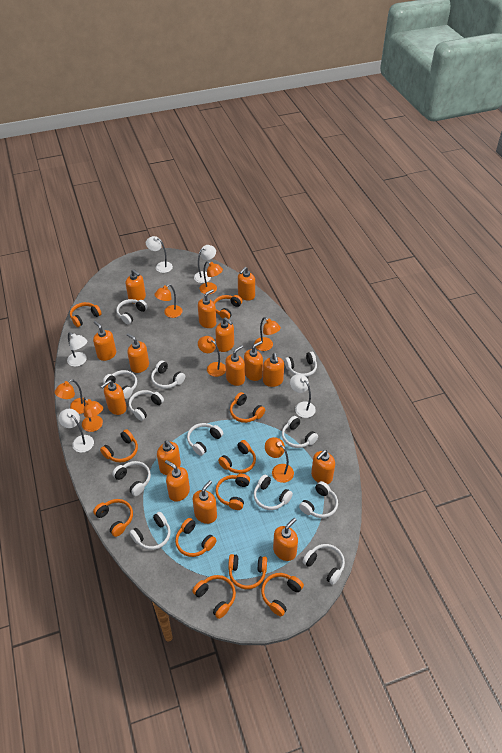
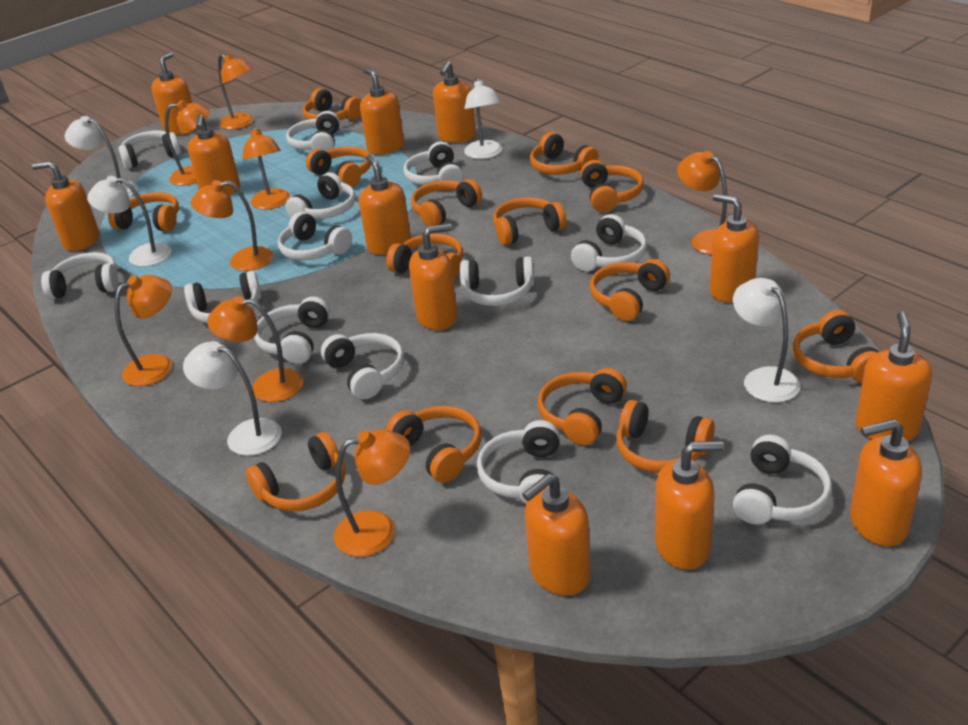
orange headphones: [70,302,102,327] [93,499,133,537] [100,429,138,463] [175,518,217,557] [192,575,236,619] [214,295,242,319] [215,474,250,510] [218,440,256,474] [228,554,267,589] [230,392,265,423] [261,573,304,616] = 11 -> [108,192,179,231] [246,432,345,511] [303,88,361,120] [306,146,371,187] [386,233,463,280] [386,406,481,483] [411,179,482,226] [493,197,566,245] [530,132,599,175] [538,368,627,446] [580,160,644,212] [590,259,670,321] [616,400,715,473] [793,310,879,383] = 14
orange lamp: [54,379,86,414] [82,397,103,432] [154,284,182,318] [198,336,226,377] [200,261,223,294] [254,317,281,351] [265,437,294,483] = 7 -> [115,275,172,386] [165,100,210,186] [191,180,273,271] [207,296,303,402] [218,54,254,130] [243,126,290,210] [334,429,410,557] [677,151,727,255] = 8
orange soap dispenser: [93,321,116,361] [101,380,127,415] [126,269,146,301] [127,333,149,373] [157,440,181,475] [165,460,190,502] [193,480,217,524] [198,289,216,328] [215,317,234,352] [225,345,245,386] [238,267,255,301] [244,341,263,381] [263,353,284,387] [273,518,298,561] [311,450,335,484] = 15 -> [32,161,99,251] [151,52,196,135] [188,114,240,195] [359,155,411,255] [360,68,404,155] [409,223,458,330] [433,61,476,143] [522,474,591,596] [655,441,724,570] [710,194,759,303] [850,419,922,546] [856,312,932,441] = 12
white headphones: [103,370,137,399] [112,461,151,496] [116,299,148,324] [129,390,164,421] [129,512,171,550] [151,360,185,389] [187,423,223,456] [254,475,293,510] [282,416,318,448] [284,352,317,377] [299,481,338,518] [302,544,345,585] = 12 -> [41,252,119,299] [119,130,181,169] [184,271,261,323] [254,296,330,364] [278,212,352,260] [285,172,355,219] [286,111,340,151] [321,333,404,399] [404,142,464,185] [460,256,534,306] [477,420,560,504] [571,214,647,272] [733,435,832,525] = 13

